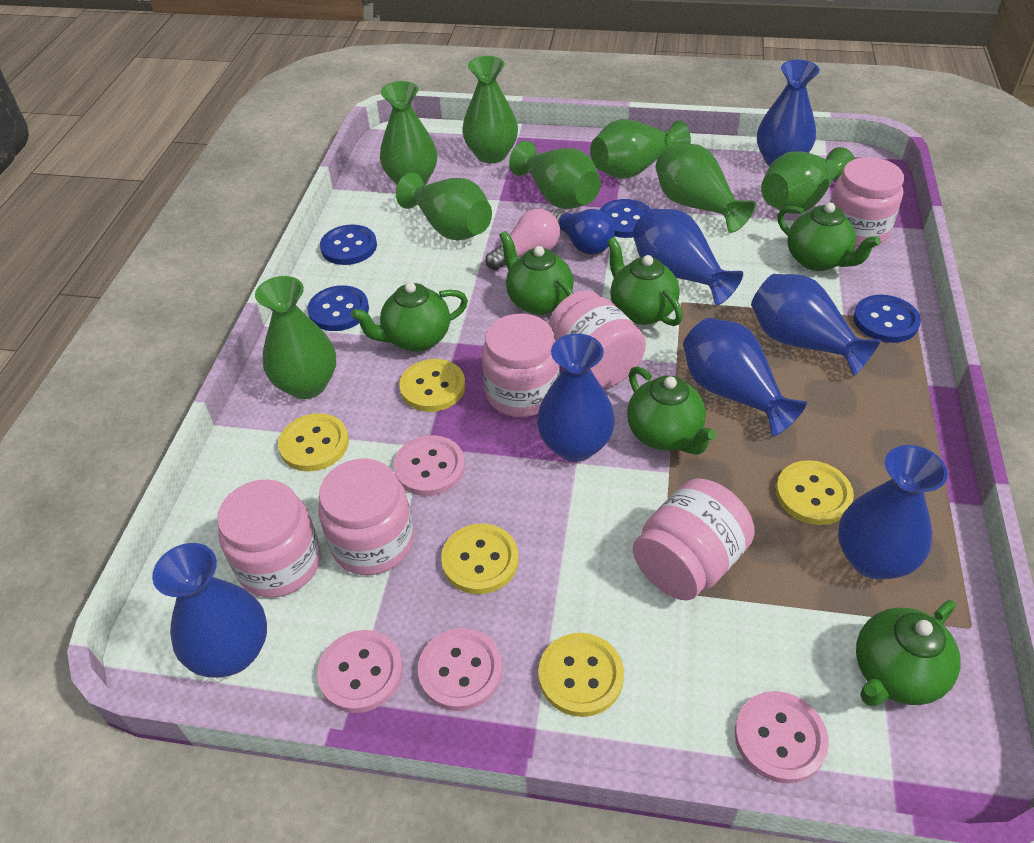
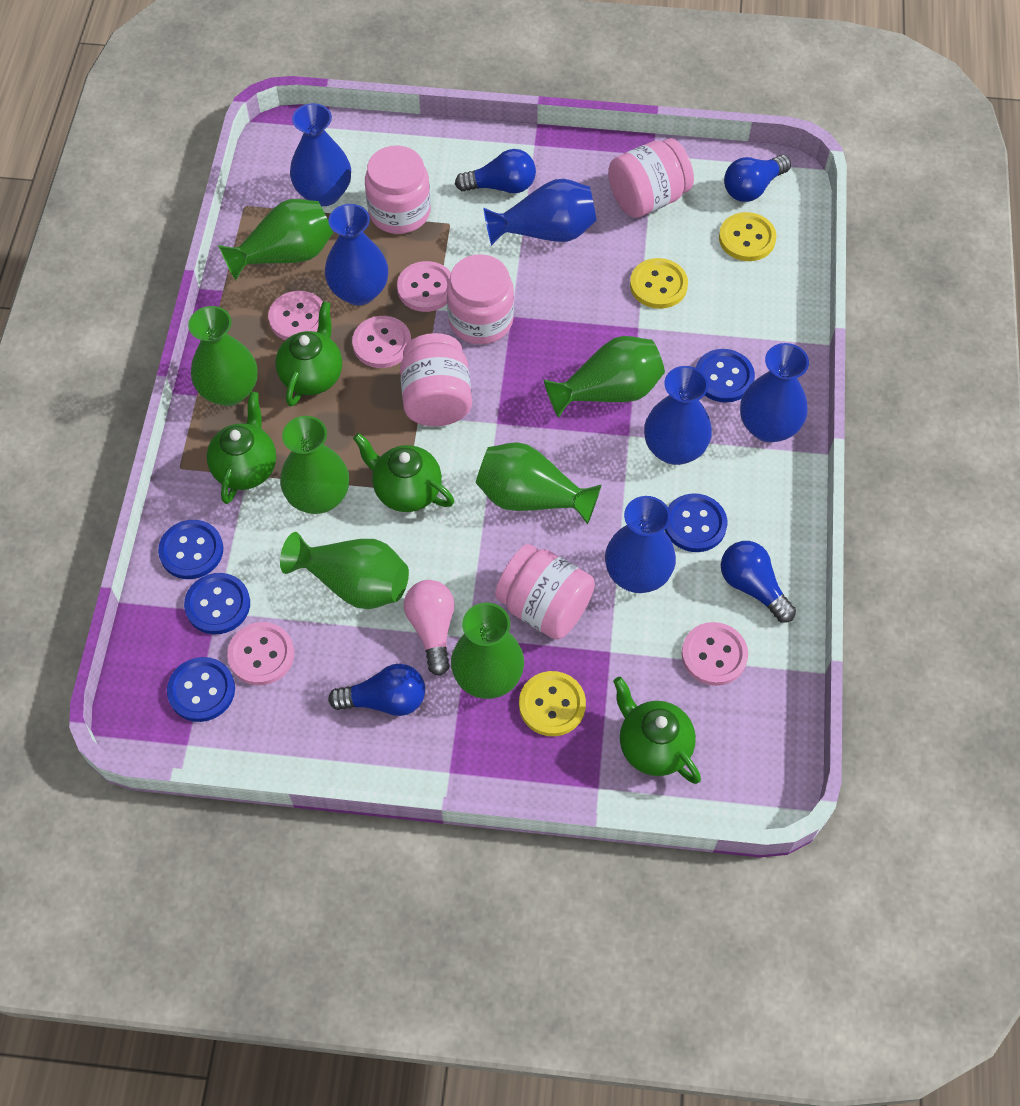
blue button: [307,285,369,331] [320,225,377,265] [600,199,651,238] [853,295,921,343] = 4 -> [158,520,223,579] [167,657,235,722] [184,573,250,634] [665,493,727,552] [696,349,755,403] = 5
blue light bulb: [550,209,614,254] = 1 -> [328,664,425,716] [455,149,536,193] [721,541,796,623] [724,155,791,202] = 4
blue vase: [152,543,267,678] [537,333,615,462] [633,208,743,305] [683,318,807,436] [751,274,882,376] [757,60,820,166] [838,445,948,580] = 7 -> [290,103,351,206] [325,204,388,306] [483,179,597,246] [605,496,676,593] [644,366,712,465] [740,343,809,443] = 6
green teapot: [351,282,468,352] [499,231,573,315] [607,237,683,326] [627,366,716,455] [778,203,881,271] [856,600,961,706] = 6 -> [207,392,276,504] [275,301,342,407] [353,433,454,512] [613,677,701,784] = 4
green vase: [255,276,336,399] [380,81,437,185] [396,172,492,241] [462,56,518,163] [509,141,601,209] [590,119,691,179] [655,143,756,233] [761,147,855,214] = 8 -> [188,306,258,406] [218,199,333,281] [280,416,349,514] [280,532,409,609] [451,603,524,699] [476,442,602,525] [544,336,665,418] = 7
pink button: [317,630,403,713] [394,435,465,496] [418,628,503,711] [735,691,829,784] = 4 -> [227,622,294,685] [268,291,323,340] [352,316,411,368] [397,261,451,312] [681,622,748,686] = 5
pink jar: [217,479,321,598] [318,459,414,575] [482,314,560,417] [549,290,646,388] [633,479,755,600] [830,157,904,247] = 6 -> [365,146,431,234] [400,333,472,426] [447,254,514,345] [495,544,595,640] [608,138,694,218] = 5
yellow button: [278,413,349,471] [399,359,465,412] [441,524,519,594] [538,633,624,717] [776,460,854,525] = 5 -> [519,671,586,736] [630,258,688,309] [719,212,776,261] = 3

